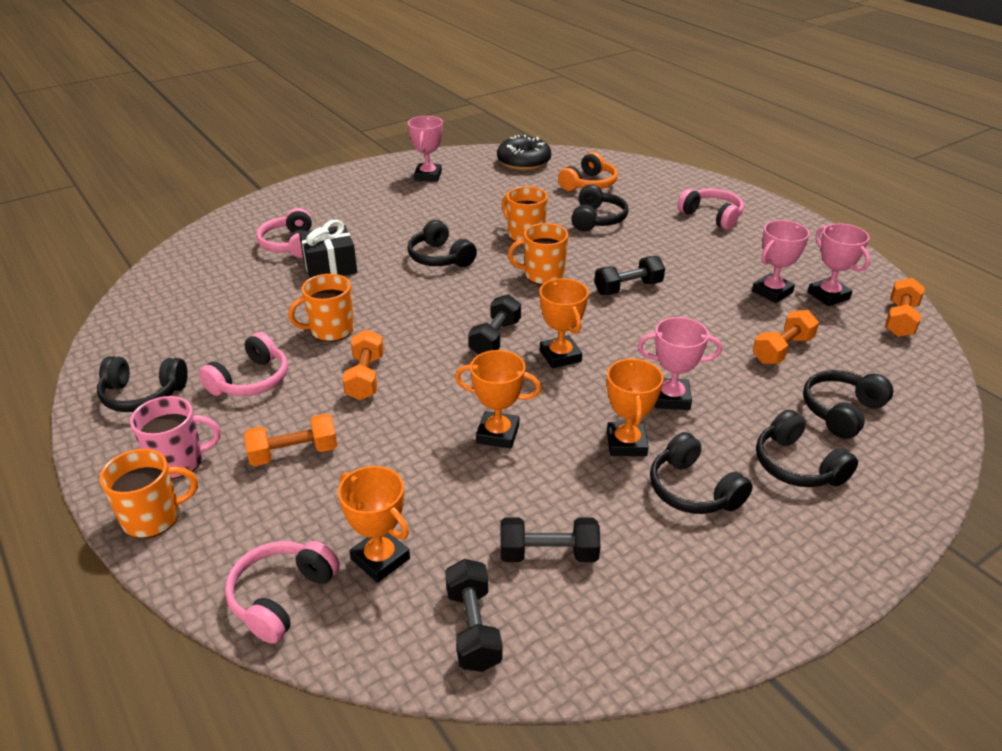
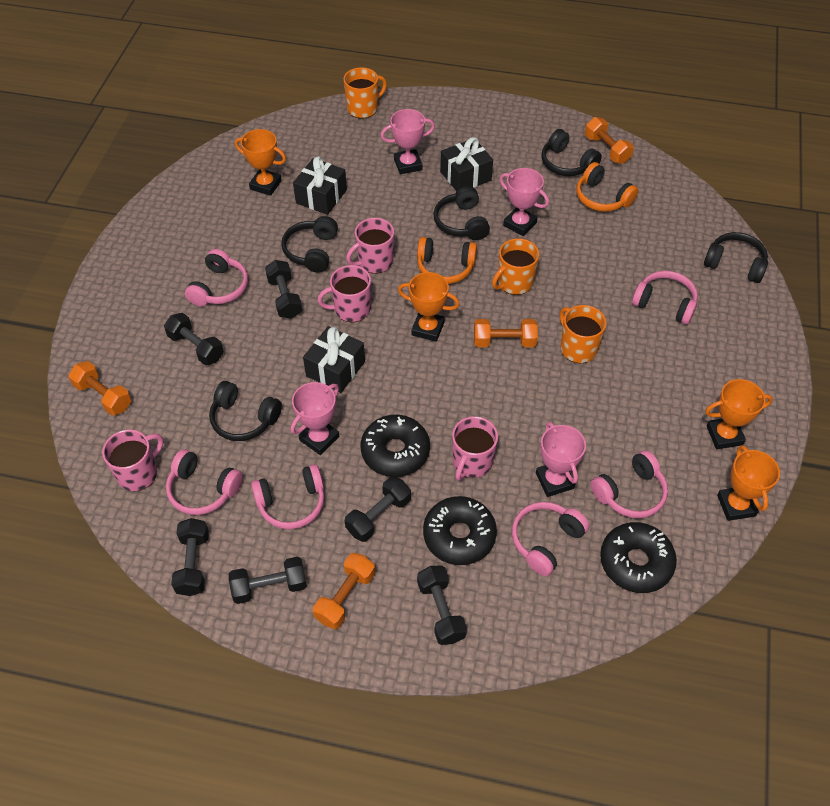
black donut: [497,135,551,170] = 1 -> [361,415,430,477] [423,496,497,565] [600,522,677,593] = 3
black dumbbell: [445,559,502,672] [468,294,521,355] [501,517,600,562] [594,256,665,295] = 4 -> [164,313,224,365] [171,518,209,596] [229,557,307,604] [265,260,302,319] [345,476,411,542] [417,565,467,645] = 6
black gift: [299,220,357,278] = 1 -> [293,156,347,215] [303,326,365,393] [440,137,493,191] = 3
black headphones: [97,356,188,412] [407,220,477,267] [571,185,628,231] [650,432,753,514] [756,410,858,487] [803,370,893,439] = 6 -> [209,381,282,441] [281,216,338,273] [433,186,490,240] [541,129,602,176] [704,232,768,283] = 5
orange headphones: [558,152,618,191] = 1 -> [417,237,477,284] [576,162,639,212] = 2
orange mug: [99,449,198,538] [288,274,354,342] [502,186,548,242] [508,223,568,285] = 4 -> [343,67,387,119] [492,238,539,295] [560,305,606,363] = 3
pink headphones: [198,332,288,396] [225,541,340,644] [256,208,312,258] [677,189,744,230] = 4 -> [166,449,243,515] [185,249,248,306] [251,464,324,529] [512,502,589,576] [591,450,668,518] [632,271,698,324] = 6
pink mug: [130,396,220,479] = 1 -> [102,430,163,491] [318,265,371,322] [346,218,394,274] [452,416,498,481] = 4

